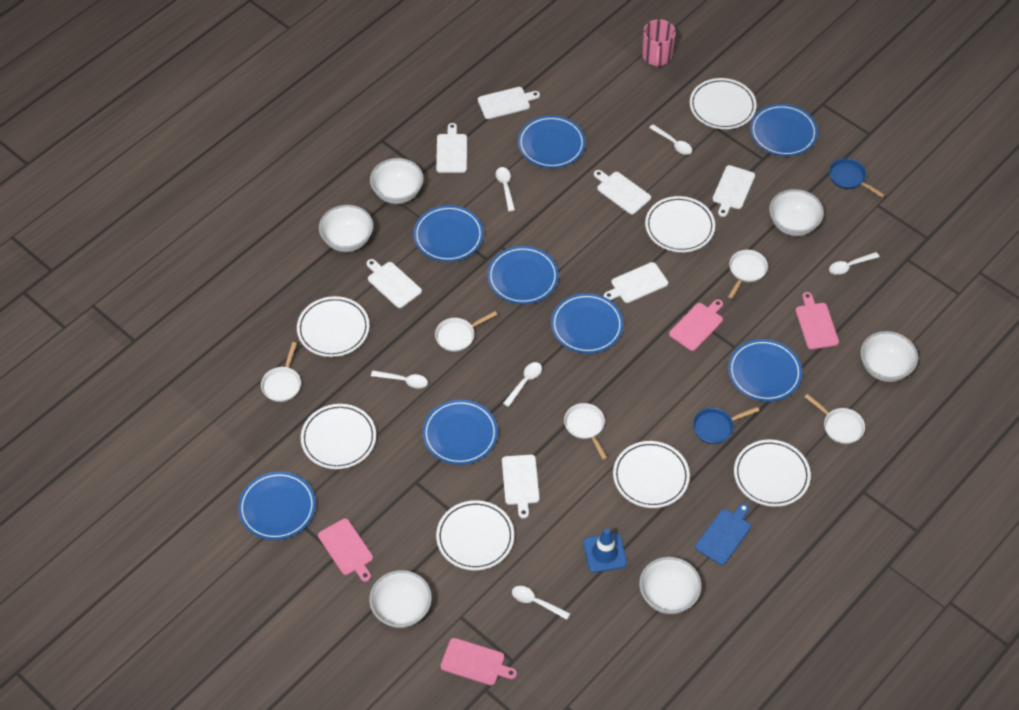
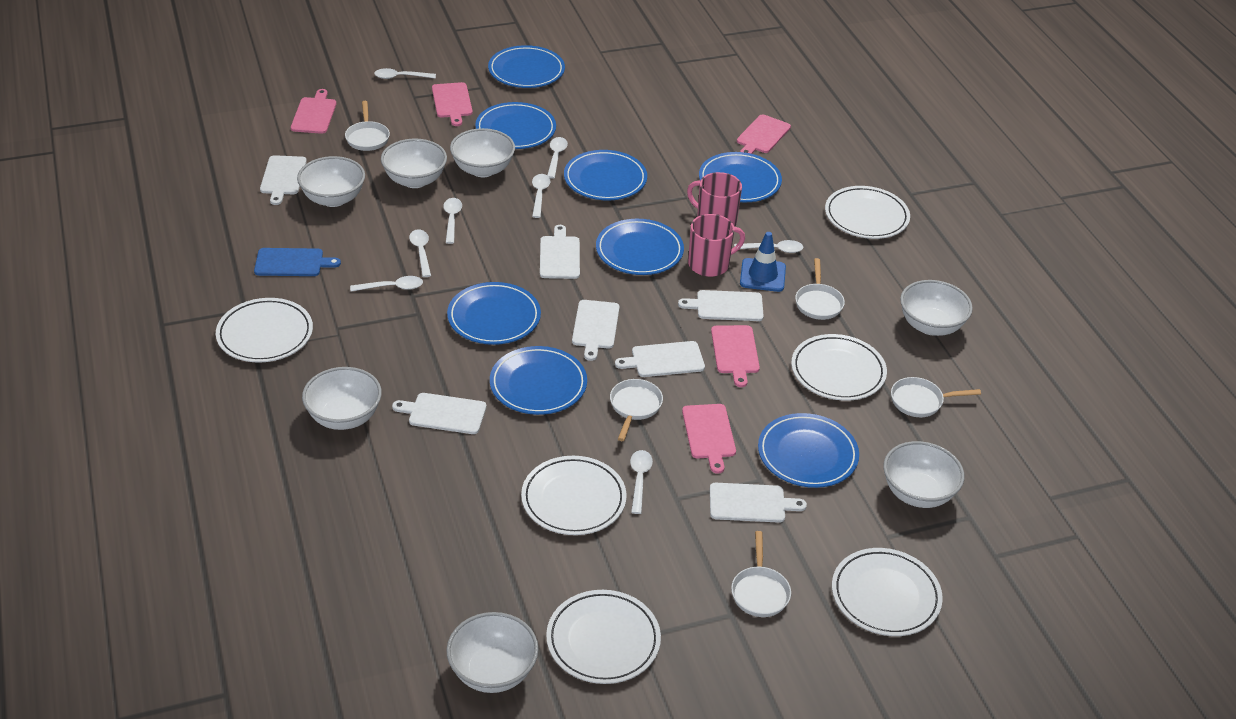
blue pan: [693,407,759,444] [829,158,885,198] = 2 -> none = 0
pink cutting board: [318,518,373,582] [440,638,517,686] [669,299,723,351] [796,292,839,350] = 4 -> [291,89,336,134] [432,82,473,126] [682,404,736,474] [711,325,760,387] [737,114,791,154] = 5
pink mug: [642,19,676,67] = 1 -> [687,172,742,227] [688,214,745,277] = 2
white bowl: [319,205,373,252] [369,570,432,628] [370,158,424,204] [639,557,701,614] [769,189,824,236] [861,331,918,382] = 6 -> [297,156,365,207] [302,367,382,430] [381,139,447,188] [446,612,539,693] [450,128,515,177] [883,441,964,508] [900,280,973,336] = 7
white plate: [297,296,370,357] [301,404,376,469] [436,500,514,570] [613,441,690,508] [645,196,715,252] [690,78,757,129] [734,439,811,507] = 7 -> [216,298,313,363] [521,456,627,535] [546,590,661,684] [791,334,887,401] [825,186,910,239] [832,548,943,636] = 6
white spoon: [371,370,428,388] [496,167,515,211] [503,362,542,407] [512,586,570,620] [649,124,692,155] [829,252,880,275] = 6 -> [350,276,423,292] [374,68,436,79] [409,229,431,277] [443,198,462,244] [532,174,550,218] [547,137,568,178] [630,450,653,514] [734,240,803,253] = 8

